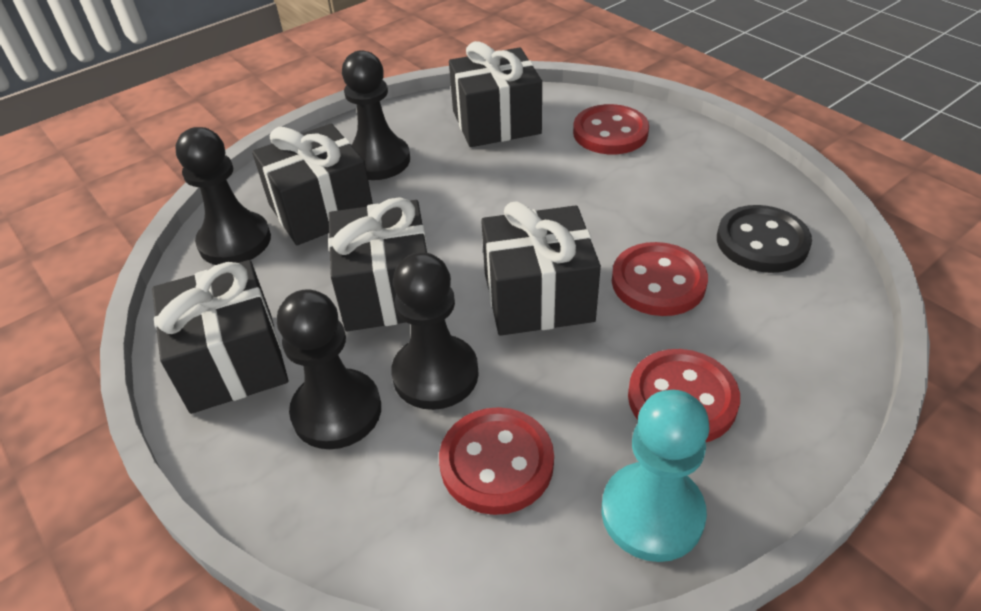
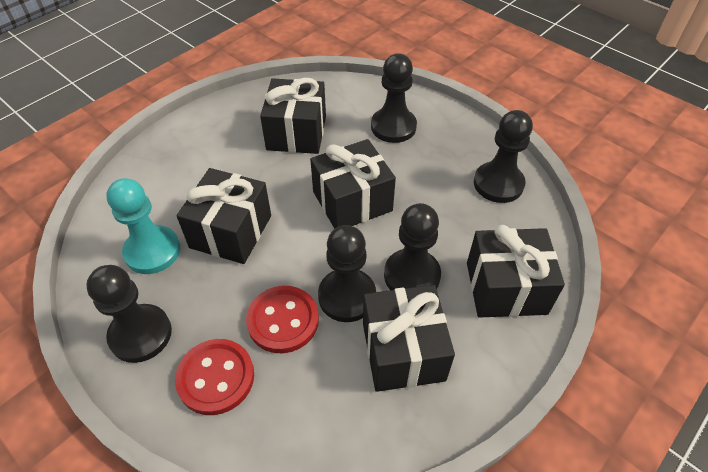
black button: [717,205,812,273] = 1 -> none = 0
black pawn: [175,127,271,265] [277,289,381,449] [342,50,410,180] [391,252,479,410] = 4 -> [86,265,172,363] [318,225,376,322] [371,53,417,143] [384,203,441,290] [474,110,533,203] = 5
red button: [439,407,554,515] [573,104,649,154] [612,242,708,316] [628,349,740,442] = 4 -> [175,339,254,415] [246,286,319,353] = 2

